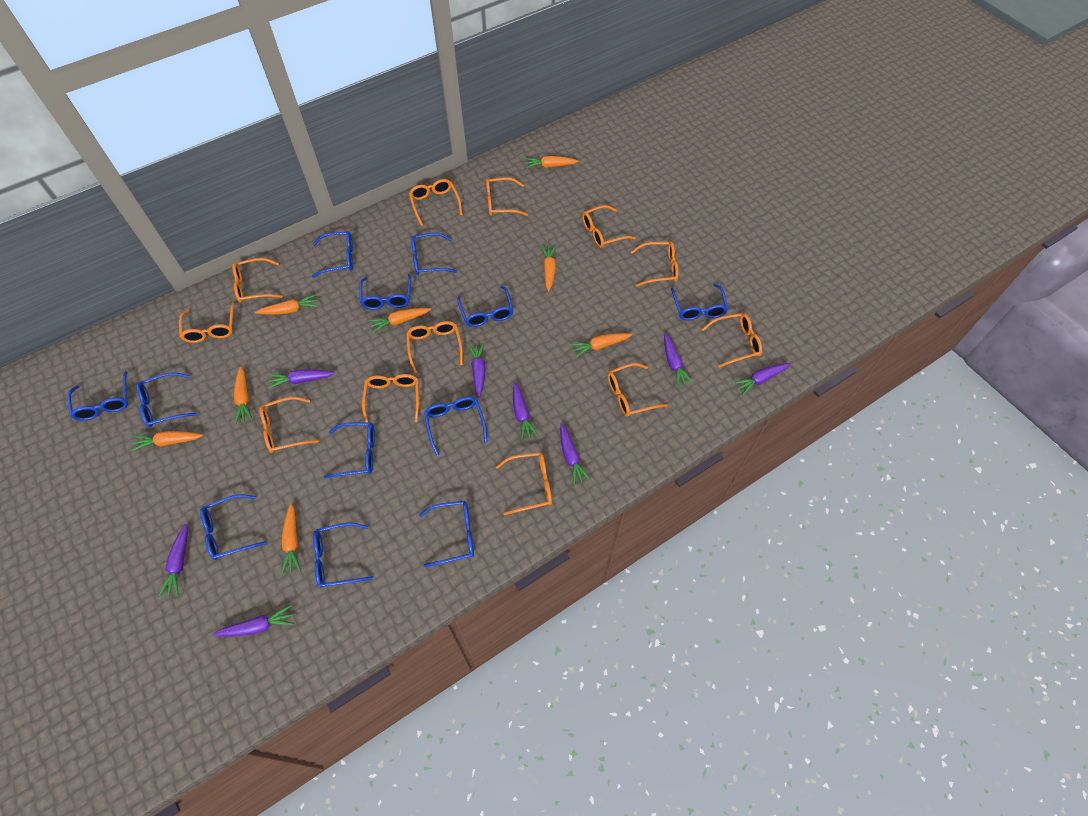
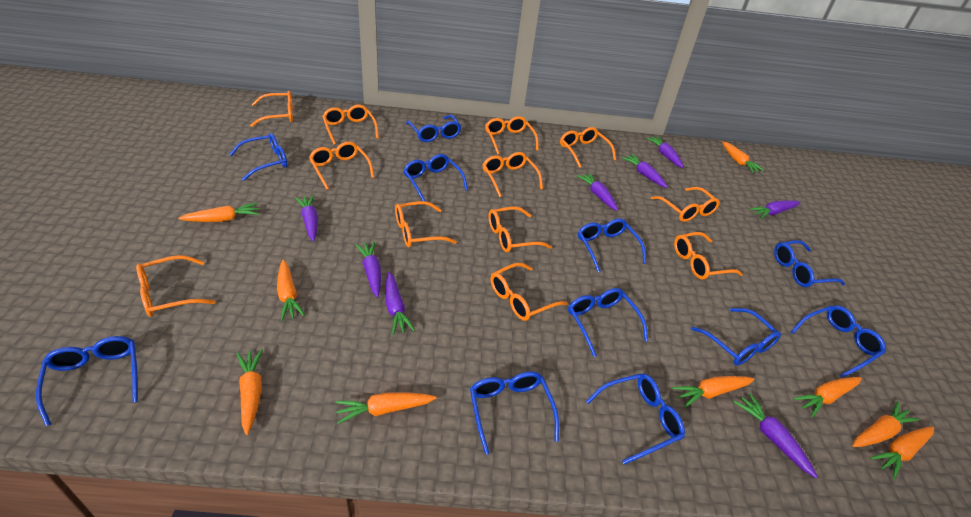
blue glasses: [68,371,128,421] [136,373,197,427] [200,494,267,560] [312,231,353,278] [313,522,373,588] [324,422,375,479] [359,274,411,310] [411,233,457,275] [419,501,474,567] [424,397,487,456] [457,286,513,327] [671,284,728,321] = 12 -> [36,336,138,426] [229,133,287,181] [404,154,468,201] [406,115,461,142] [470,371,559,455] [568,288,648,357] [578,219,646,272] [586,373,685,464] [691,308,781,365] [774,240,845,287] [790,305,886,378] = 11
orange carrot: [131,431,203,451] [234,367,253,424] [255,294,318,315] [281,503,301,575] [369,308,431,333] [524,156,579,168] [541,245,556,292] [570,333,632,357] = 8 -> [178,203,260,222] [237,349,263,435] [277,260,305,321] [335,392,437,424] [672,376,754,408] [722,141,764,173] [793,377,862,417] [852,401,920,447] [870,427,934,479] = 9

